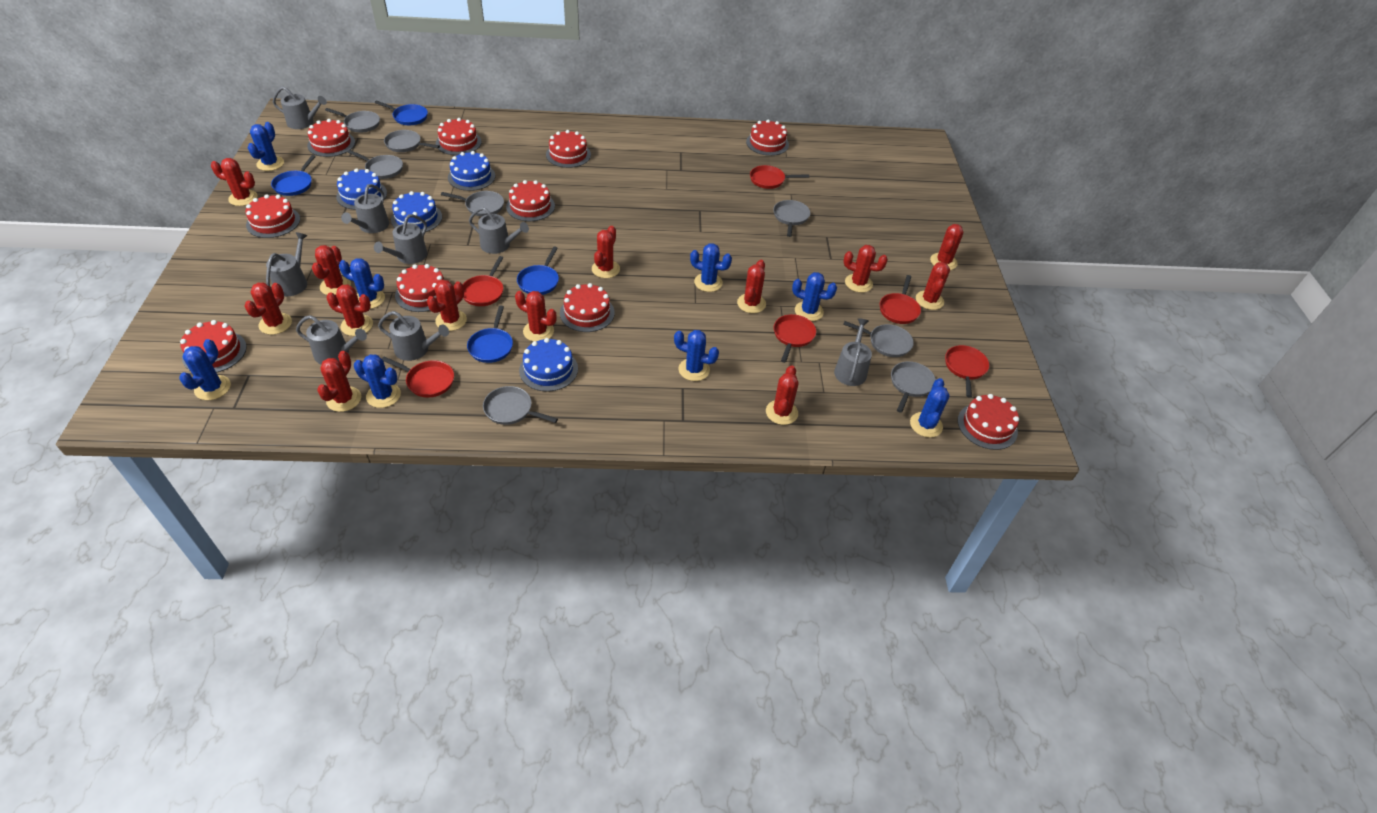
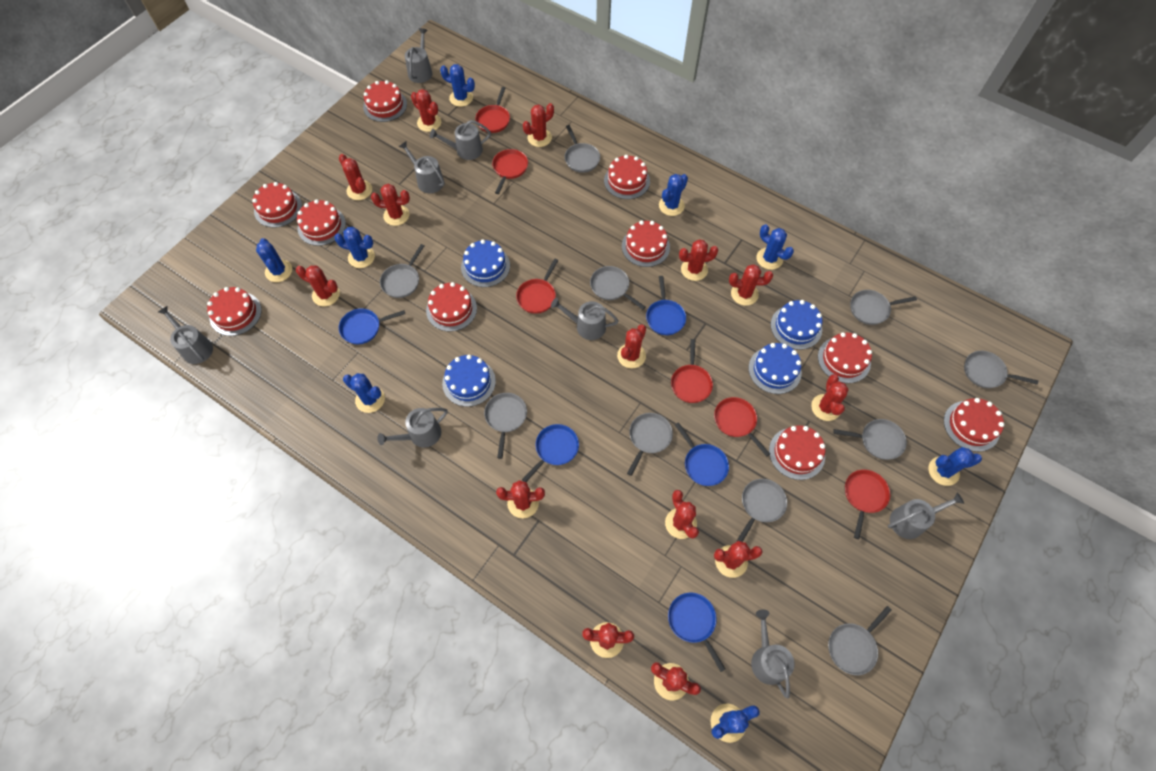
blue pan: [271,155,316,196] [375,101,428,125] [467,305,513,363] [517,247,559,295] = 4 -> [339,308,405,344] [522,424,579,482] [646,276,686,335] [668,592,725,672] [675,422,729,486] = 5
grey pan: [325,108,380,132] [347,150,403,179] [384,130,440,152] [441,191,504,217] [483,386,558,425] [773,200,810,237] [843,321,914,357] [891,361,936,413] = 8 -> [380,244,424,298] [484,393,527,459] [565,125,600,173] [590,266,645,310] [627,413,673,476] [737,479,787,542] [828,606,892,675] [833,419,907,460] [850,290,917,325] [964,351,1038,388] = 10
red cactus: [211,158,258,206] [244,283,292,335] [312,245,351,295] [317,351,361,412] [326,284,373,336] [427,280,467,331] [515,291,557,341] [592,226,620,278] [737,260,766,313] [766,365,799,425] [844,245,888,293] [916,262,950,310] [930,224,963,270] = 13 -> [296,265,340,306] [339,154,372,200] [371,184,410,226] [411,89,441,132] [496,480,545,518] [523,103,554,147] [582,622,634,658] [617,324,646,369] [651,662,701,701] [665,490,699,539] [679,239,718,281] [714,541,763,578] [729,264,773,306] [811,374,849,421] = 14

